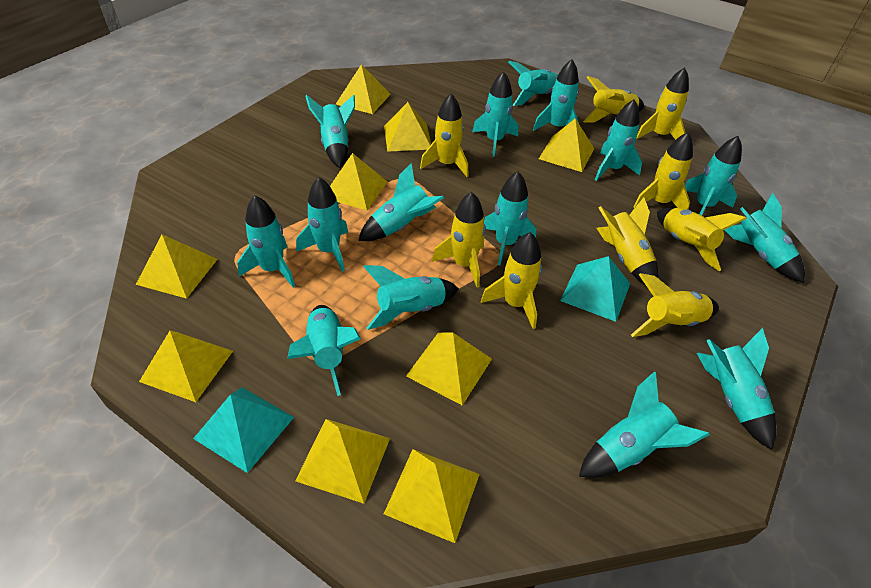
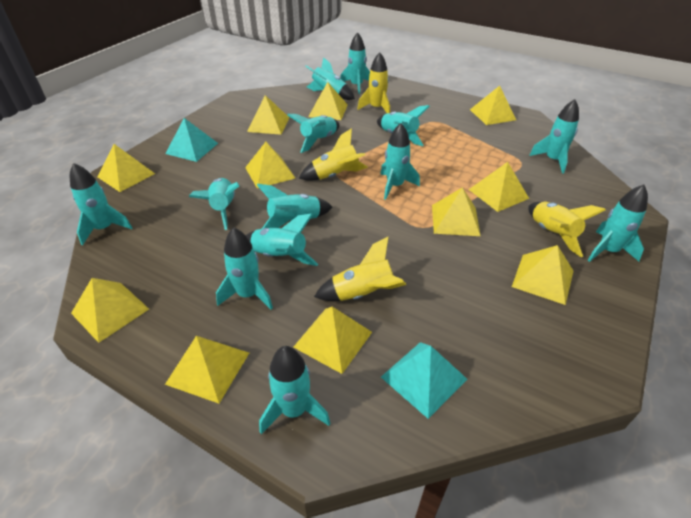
turquoise rocket: [237,195,295,287] [287,305,361,396] [296,177,348,272] [305,94,355,168] [358,163,444,241] [363,265,459,330] [472,71,518,157] [484,172,536,265] [508,61,558,106] [533,59,579,131] [579,372,710,478] [595,99,642,181] [685,136,742,216] [697,328,776,450] [725,193,805,283] = 15 -> [70,163,132,245] [189,178,239,230] [216,227,273,310] [246,214,318,266] [257,184,333,229] [259,346,330,434] [287,114,340,153] [305,57,355,100] [340,32,370,94] [377,105,430,146] [380,123,420,200] [529,99,579,174] [588,184,648,262] = 13
yellow pyramid: [136,234,218,299] [139,331,233,402] [295,419,390,504] [330,153,387,210] [336,64,391,114] [384,102,431,152] [384,449,480,543] [406,332,492,405] [539,118,594,172] = 9 -> [71,278,149,343] [98,144,155,192] [165,336,249,404] [245,142,295,189] [247,95,290,135] [294,307,372,374] [309,82,348,120] [432,187,481,236] [469,162,529,212] [470,86,516,125] [512,245,573,305] = 11
yellow rocket: [420,94,469,177] [432,192,486,288] [481,232,542,329] [583,76,644,123] [597,197,659,286] [631,273,719,337] [633,132,693,210] [636,68,689,140] [657,208,747,271] = 9 -> [299,128,368,181] [314,236,406,301] [357,52,390,113] [528,202,606,257] = 4

